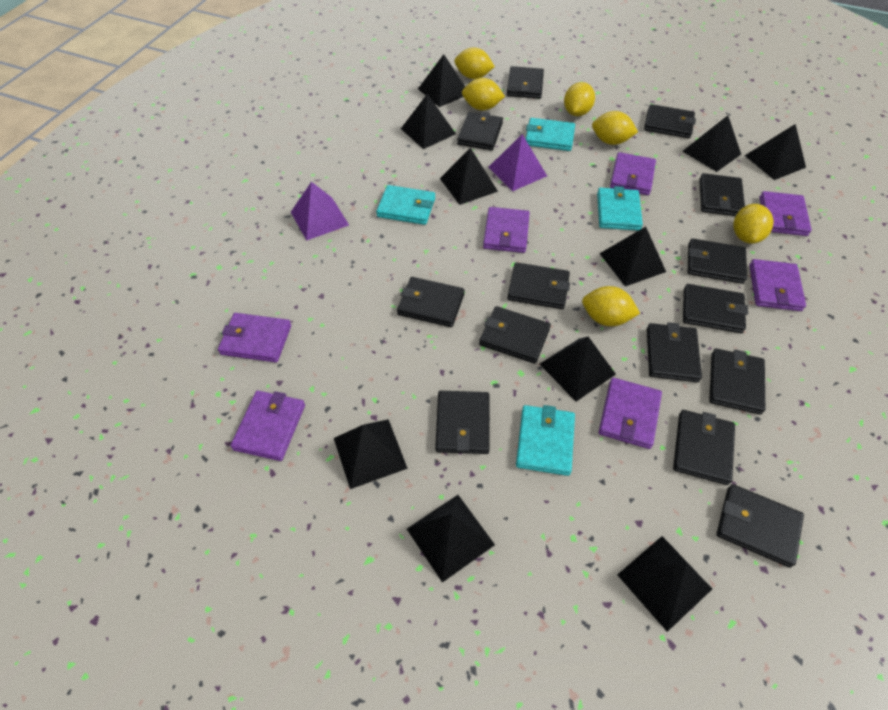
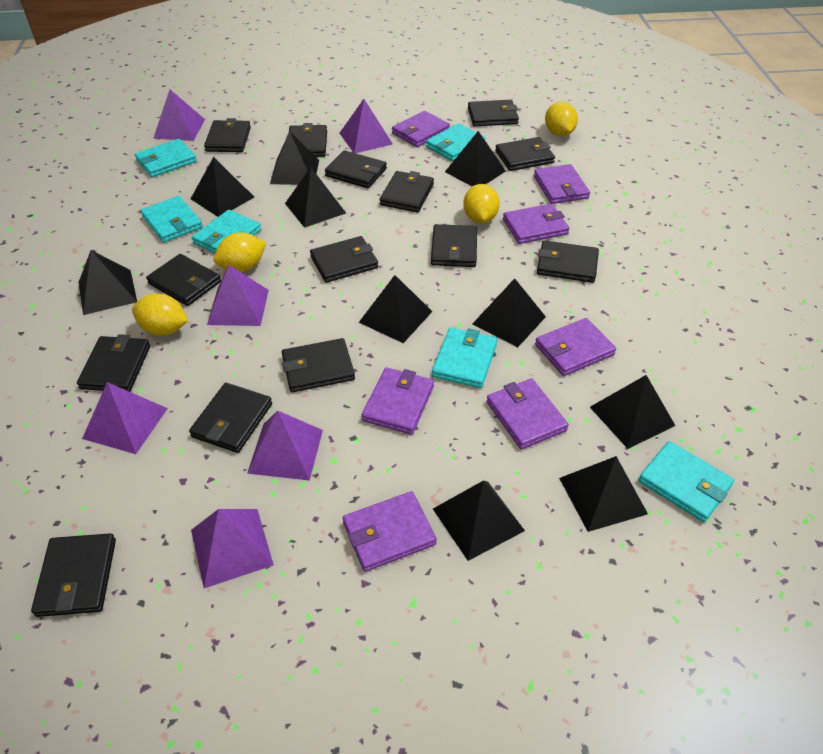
purple pyramid: [291,182,349,241] [489,134,547,191] = 2 -> [82,382,168,454] [153,90,205,141] [191,509,274,588] [207,265,269,326] [247,410,323,481] [340,99,393,153] = 6
turquoise wallet: [376,185,435,225] [516,405,575,476] [526,118,575,151] [597,186,643,231] = 4 -> [135,139,197,177] [141,196,203,243] [192,210,261,253] [426,123,485,161] [432,327,497,388] [638,441,734,522] = 6
yellow lemon: [454,47,495,79] [462,78,505,110] [564,82,595,116] [582,286,640,326] [592,111,638,145] [733,204,774,244] = 6 -> [132,293,188,336] [214,232,266,272] [463,184,500,223] [545,102,578,136] = 4

